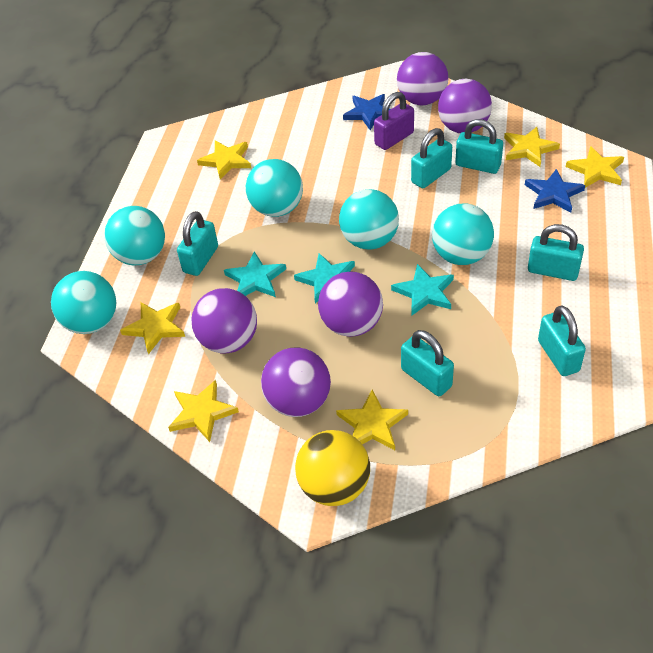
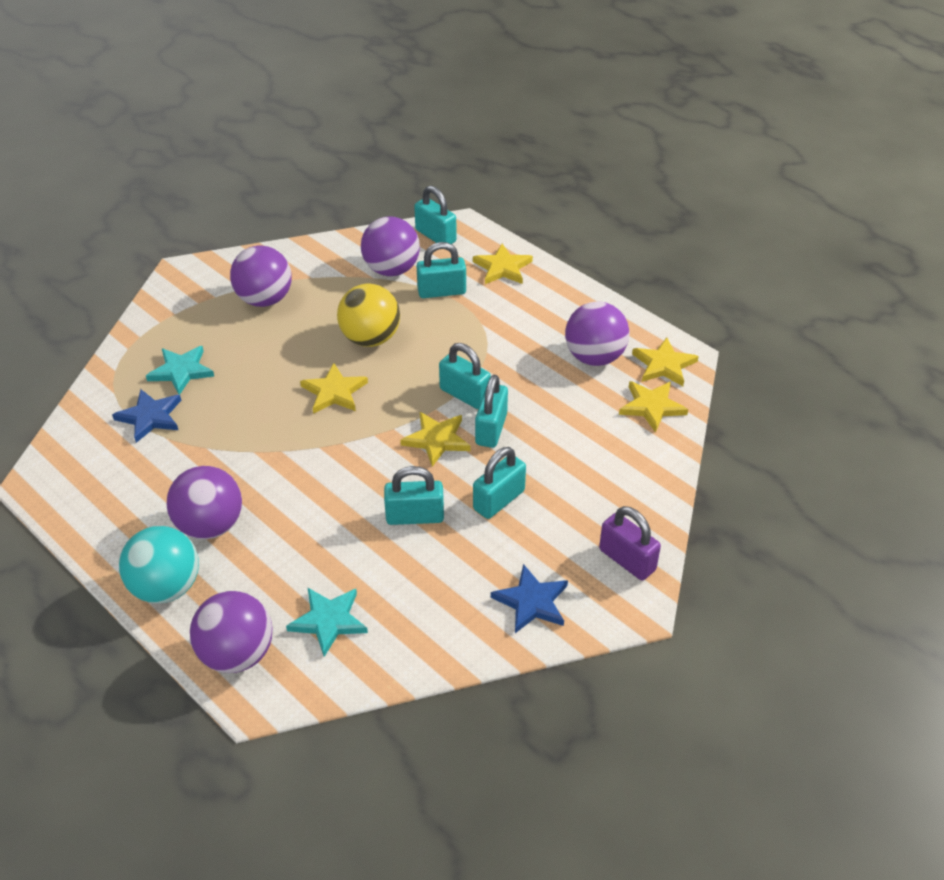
turquoise ball: [51,271,116,334] [104,206,165,265] [246,159,303,217] [339,189,399,250] [432,203,494,265] = 5 -> [119,526,199,603] = 1
turquoise star: [224,251,286,297] [294,253,355,303] [391,264,454,316] = 3 -> [146,346,214,395] [286,587,368,657] = 2
yellow star: [120,302,185,354] [168,380,239,442] [197,140,251,179] [336,390,408,450] [504,127,560,167] [566,146,624,188] = 6 -> [300,363,368,414] [400,412,471,467] [473,244,533,284] [619,381,688,433] [632,338,699,386] = 5

